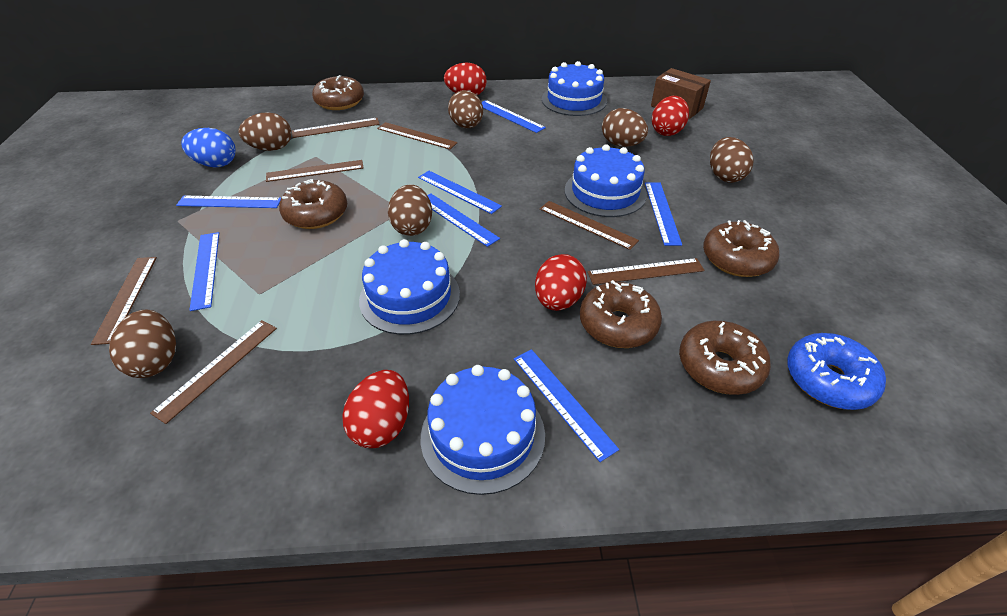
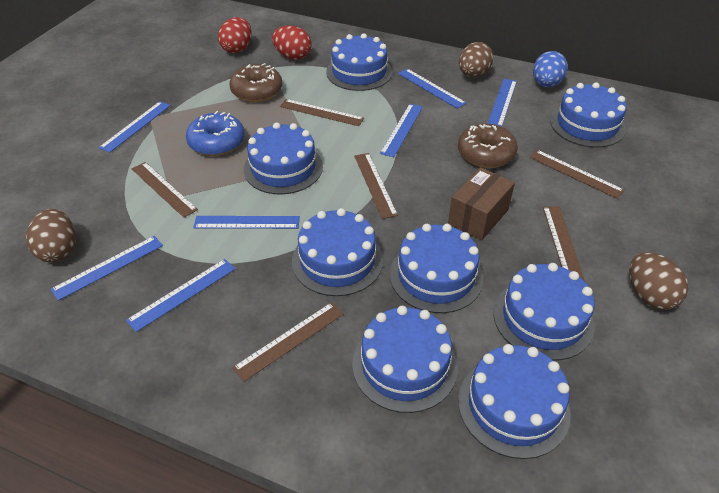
blue cake: [359,239,460,335] [421,365,545,495] [542,61,607,116] [565,144,647,217] = 4 -> [244,122,323,195] [292,208,383,296] [326,33,392,91] [352,306,458,413] [390,224,484,313] [458,344,571,459] [493,263,595,361] [550,82,627,148] = 8
brown donut: [279,179,347,229] [312,75,364,110] [580,280,662,348] [679,321,771,395] [703,220,780,277] = 5 -> [229,63,283,102] [458,123,518,168] = 2
brown egg: [109,310,176,378] [239,112,291,151] [388,184,432,236] [448,90,483,128] [602,108,648,147] [710,137,754,183] = 6 -> [26,209,76,262] [459,42,493,78] [630,252,689,310] = 3
brown ruler: [91,257,157,345] [150,320,277,424] [266,160,364,182] [292,118,380,138] [377,122,458,149] [540,201,639,250] [588,258,705,285] = 7 -> [132,162,198,218] [232,302,344,382] [280,99,364,126] [354,153,398,219] [529,150,625,199] [543,206,585,281] = 6
red egg: [342,370,409,448] [444,63,487,95] [535,254,587,311] [652,96,689,136] = 4 -> [218,17,252,53] [272,26,312,60] = 2

